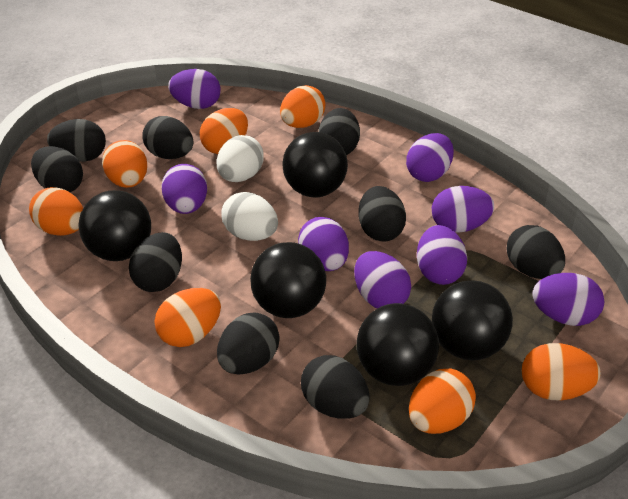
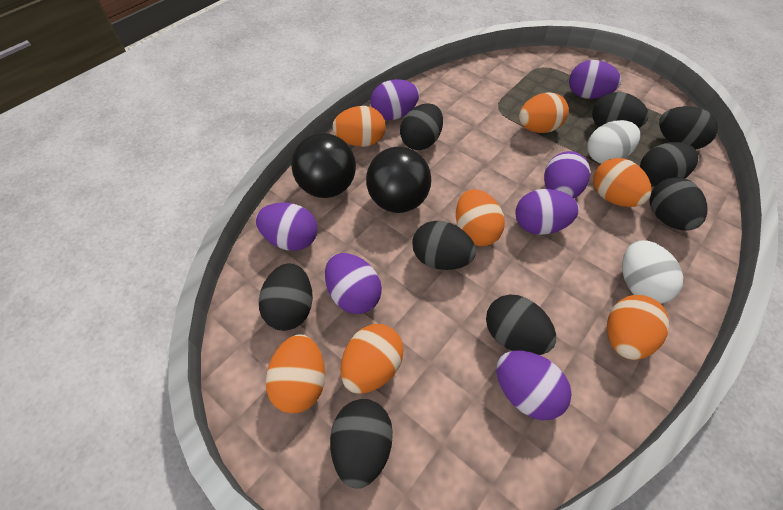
black ball: [78,190,151,261] [250,242,326,318] [282,132,348,197] [356,303,439,386] [432,280,513,360] = 5 -> [291,133,356,198] [366,147,431,213] = 2
purple egg: [162,164,207,214] [168,69,221,109] [298,217,349,271] [354,251,411,309] [406,133,454,182] [417,225,467,285] [432,186,494,233] [532,273,604,326] = 8 -> [256,202,317,251] [325,253,382,314] [370,79,419,120] [496,350,572,420] [515,189,579,235] [544,151,591,198] [569,60,621,99] = 7

